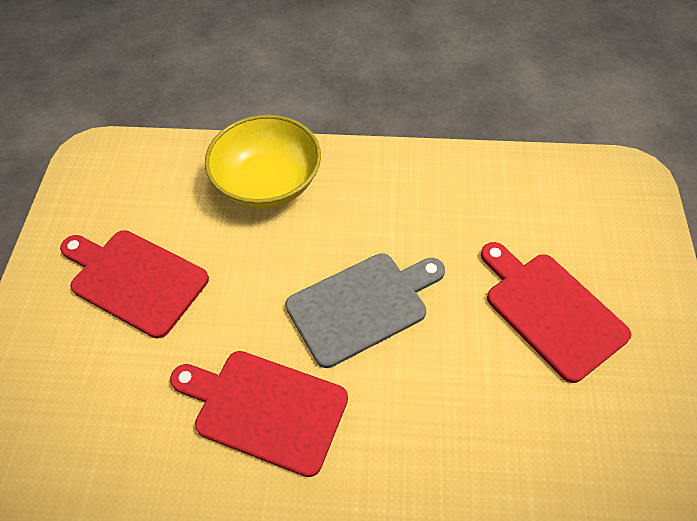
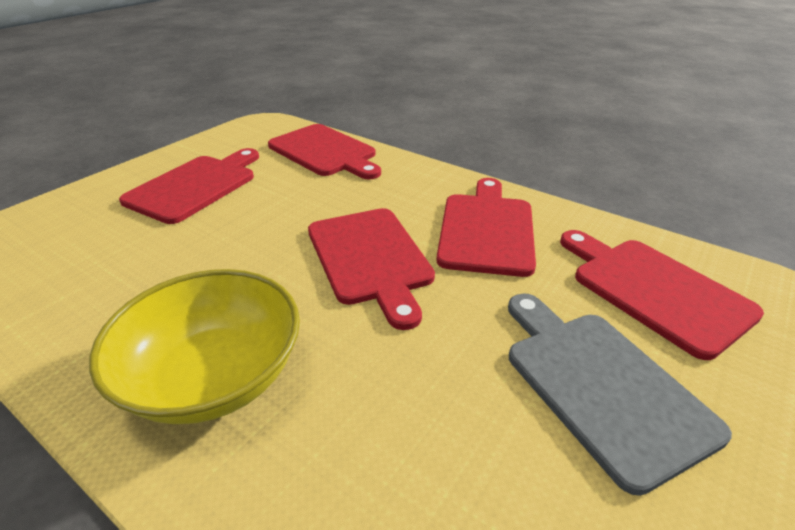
red cutting board: [60,230,209,339] [170,351,348,477] [481,242,631,383] = 3 -> [119,148,259,224] [268,124,381,179] [308,208,435,330] [436,178,536,277] [560,230,764,360] = 5

